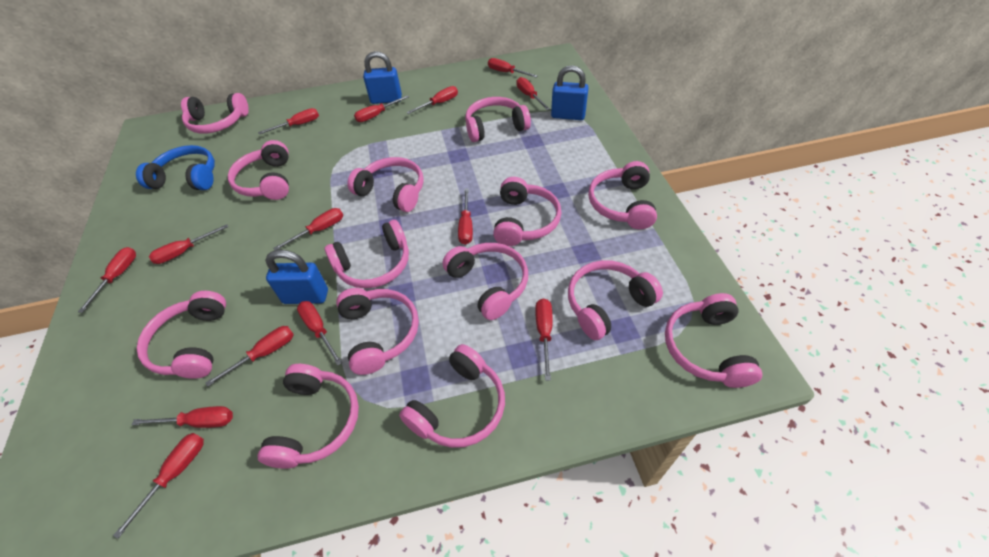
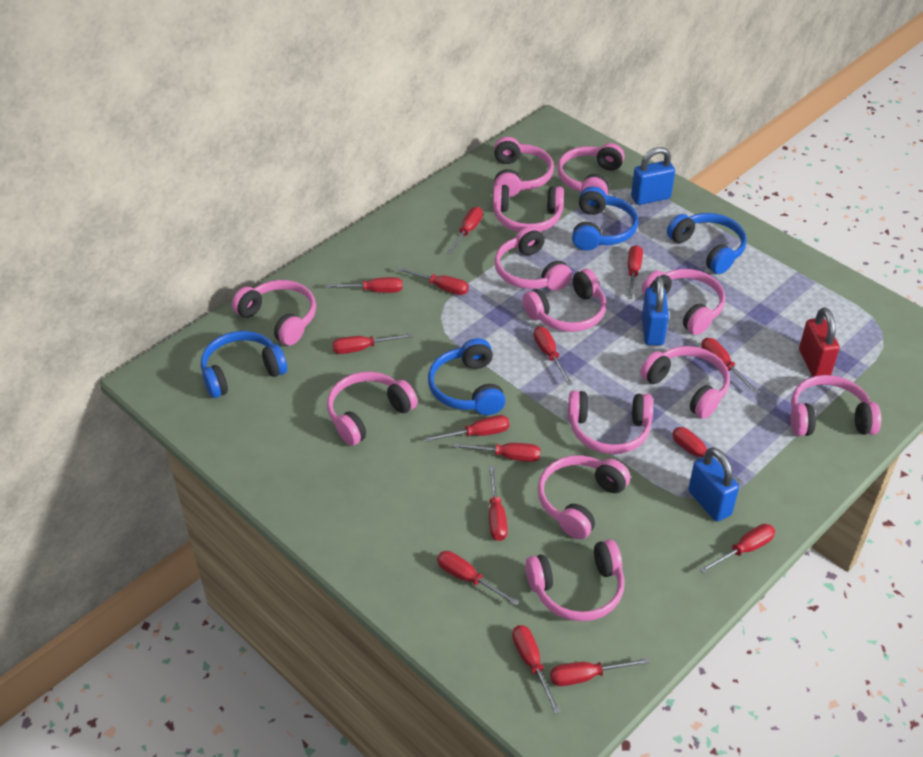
blue headphones: [136,145,215,190] = 1 -> [201,331,287,398] [428,338,505,415] [572,187,638,251] [667,213,747,274] = 4
pink headphones: [137,291,226,379] [181,93,249,134] [228,140,289,200] [257,364,359,469] [325,220,409,289] [336,288,419,375] [347,157,424,212] [399,344,505,448] [442,243,528,320] [465,97,531,142] [493,177,562,246] [568,260,663,340] [588,161,657,229] [665,293,762,388] = 14 -> [232,280,316,345] [327,372,418,446] [493,184,564,232] [494,137,554,197] [495,226,572,291] [523,269,606,332] [525,539,625,621] [538,455,630,539] [557,143,625,195] [568,391,653,454] [640,346,730,419] [642,269,725,335] [790,375,881,436] = 13
red padlock: none = 0 -> [799,308,840,377] = 1
red screwdriver: [78,247,136,313] [113,433,204,539] [132,406,233,428] [149,224,228,264] [205,326,294,387] [258,108,319,135] [273,208,343,250] [297,301,343,366] [354,95,409,122] [406,86,458,114] [458,188,473,245] [488,58,538,78] [517,77,550,110] [535,299,553,381] = 14 -> [325,277,402,293] [332,333,413,354] [397,267,469,295] [425,415,510,442] [437,551,519,606] [447,207,483,254] [453,443,541,462] [489,466,508,541] [512,625,561,713] [534,326,573,385] [550,658,650,686] [628,245,643,299] [672,427,743,484] [699,524,775,573] [702,338,758,394] = 15

